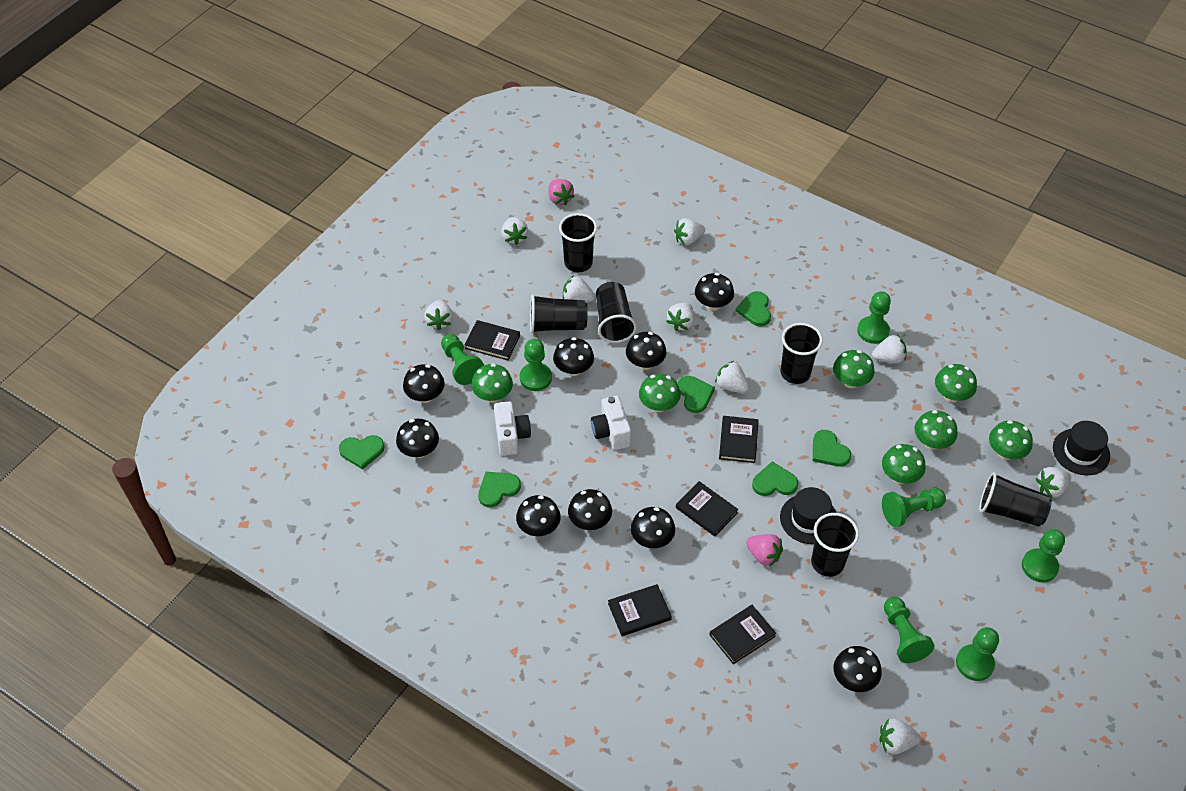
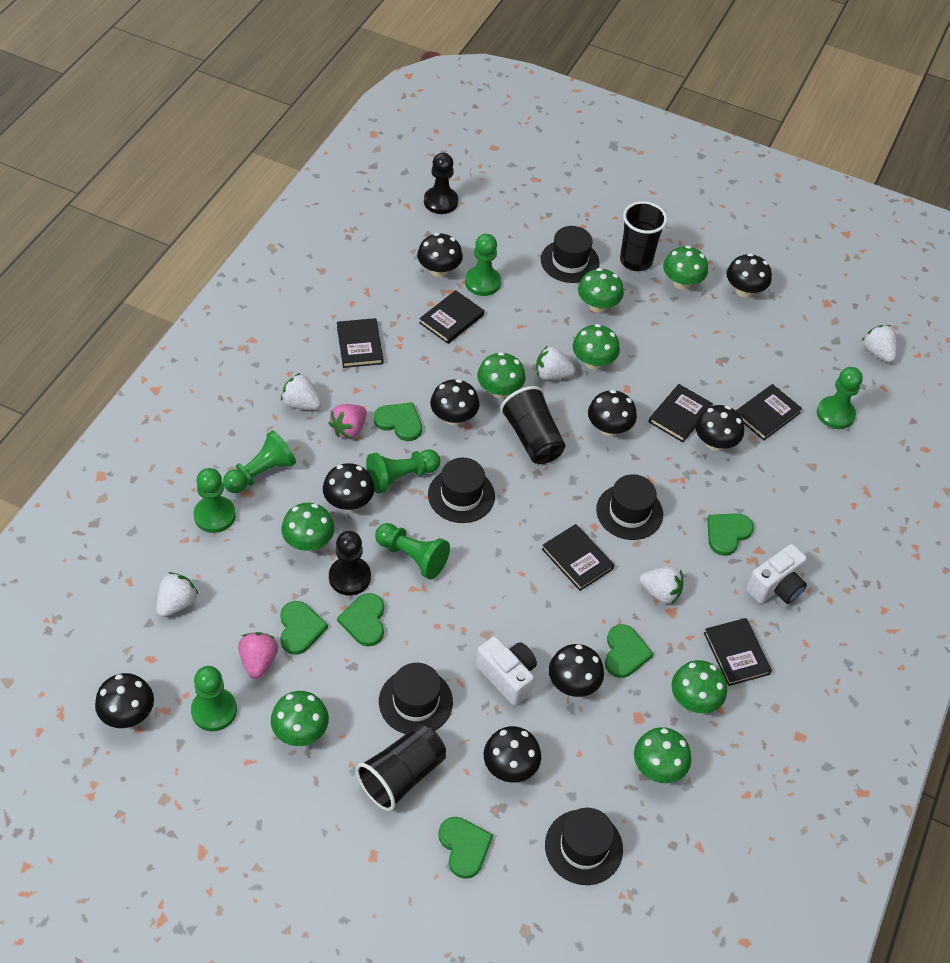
black book: [465,320,520,360] [608,584,672,636] [676,481,738,536] [709,605,776,664] [719,416,759,463] = 5 -> [337,318,383,368] [419,290,484,344] [542,524,614,591] [649,384,713,442] [704,618,772,686] [736,384,802,440] = 6
black cup: [530,295,588,333] [559,213,597,272] [596,282,637,343] [781,323,823,384] [811,513,859,577] [979,472,1052,527] = 6 -> [356,725,446,811] [500,386,565,464] [620,201,667,271] = 3
black hat: [780,487,837,544] [1053,421,1110,476] = 2 -> [379,663,453,734] [428,458,495,523] [541,226,599,283] [545,808,623,885] [596,474,663,540] = 5
black pawn: none = 0 -> [329,531,371,595] [424,153,458,214] = 2
green mushroom: [471,363,513,403] [639,374,681,412] [833,350,875,388] [882,444,926,484] [914,410,957,450] [935,364,977,402] [989,420,1033,460] = 7 -> [271,691,329,746] [281,503,334,551] [477,352,526,398] [573,324,620,370] [578,268,624,313] [634,727,691,783] [663,246,708,290] [672,660,727,713] = 8
white strawberry: [424,300,453,330] [501,217,528,245] [563,275,595,303] [666,303,694,331] [674,218,705,245] [715,361,749,393] [872,334,906,364] [880,718,921,755] [1036,467,1071,498] = 9 -> [156,572,199,617] [281,373,321,410] [536,345,575,380] [639,566,683,605] [862,325,897,363] = 5

